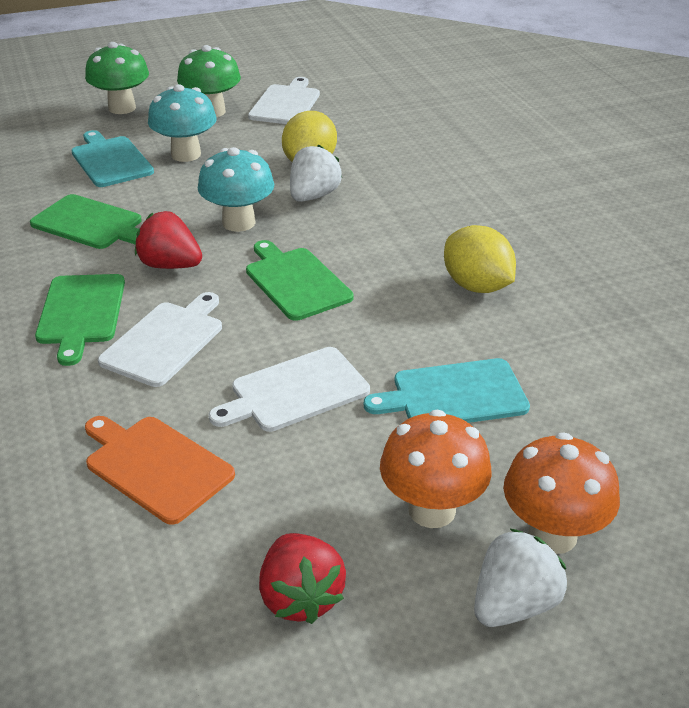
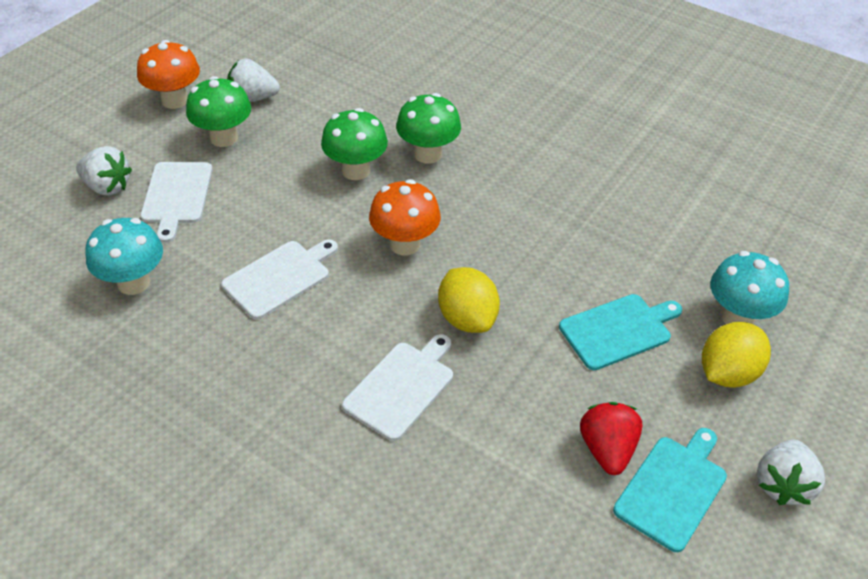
green cutting board: [30,194,142,249] [35,274,125,366] [246,240,354,321] = 3 -> none = 0
green mushroom: [85,42,149,114] [177,45,241,117] = 2 -> [186,76,251,147] [321,108,388,180] [396,93,461,164] = 3
orange cutting board: [85,416,235,525] = 1 -> none = 0
red strawberry: [135,211,202,269] [259,533,346,624] = 2 -> [580,402,643,475] = 1
white strawberry: [290,145,342,202] [474,528,567,627] = 2 -> [76,146,132,196] [227,58,280,102] [757,440,825,505] = 3

